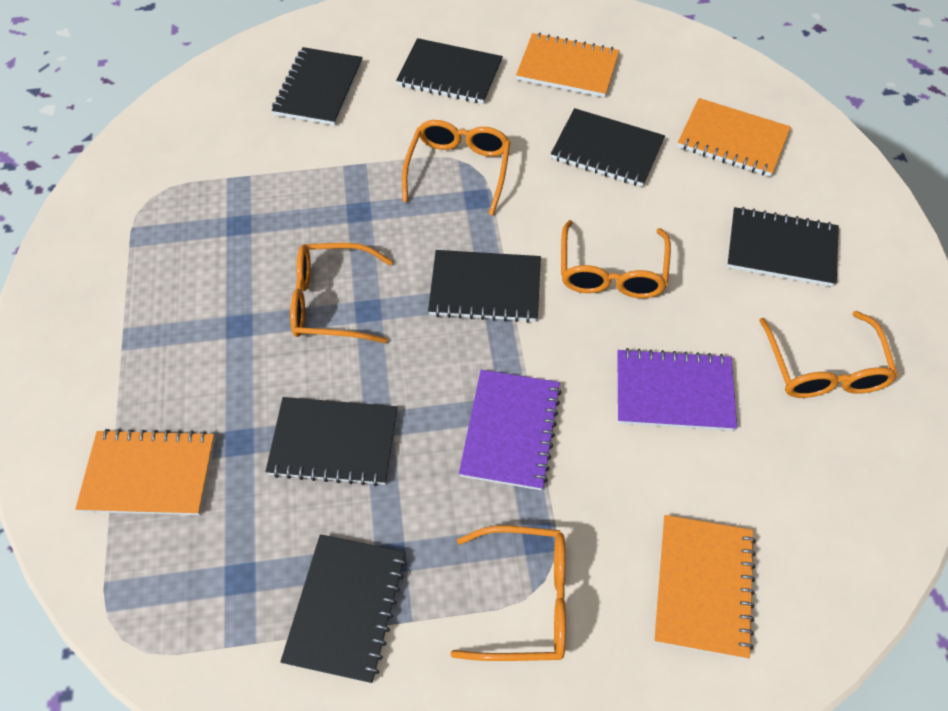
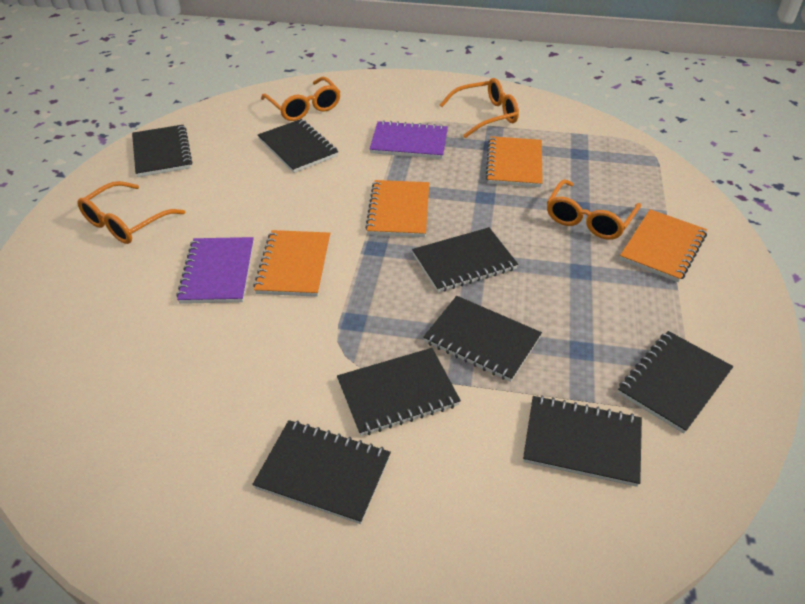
black notebook: [265,397,398,486] [272,47,363,125] [280,534,407,683] [396,38,503,104] [428,250,541,323] [551,108,665,187] [727,207,839,287] = 7 -> [132,125,192,177] [252,420,391,524] [258,119,338,173] [337,348,461,436] [412,227,518,292] [423,296,542,382] [523,395,642,487] [618,331,733,434] = 8
orange glasses: [290,243,393,343] [402,120,511,216] [450,525,566,661] [561,220,671,298] [759,311,898,398] = 5 -> [78,181,185,244] [261,77,341,121] [440,78,519,138] [547,179,641,240] = 4

